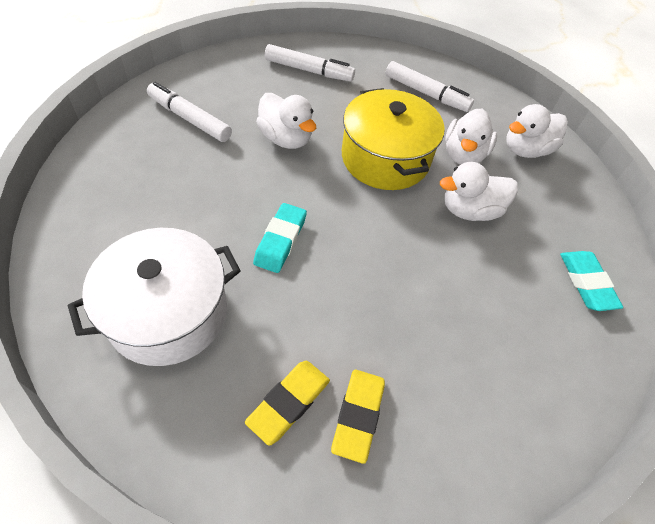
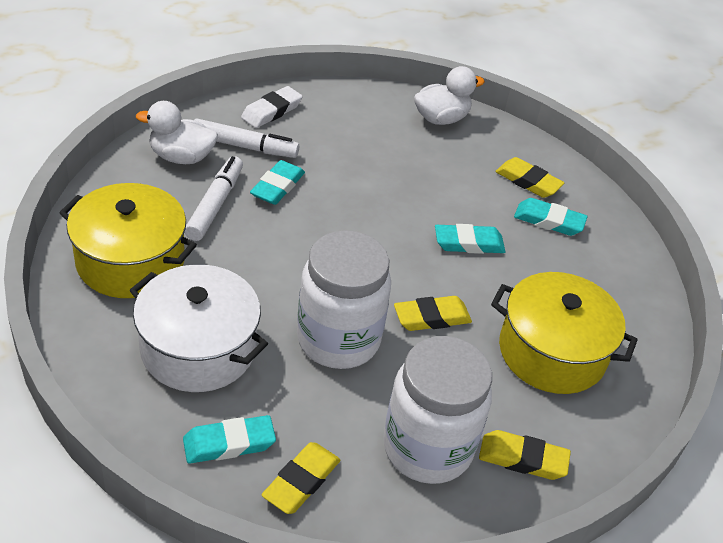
turquoise eraser: [253,203,307,273] [560,251,623,311] = 2 -> [183,415,276,463] [250,160,305,205] [435,224,506,254] [514,198,587,236] = 4
white duck: [256,93,316,149] [440,162,518,221] [445,109,497,165] [506,104,568,158] = 4 -> [136,101,218,164] [414,66,485,125] = 2
white eraser: none = 0 -> [241,86,303,128] = 1
white jar: none = 0 -> [297,230,391,369] [383,336,492,484] = 2
white marker: [147,82,232,142] [265,44,355,82] [386,61,474,112] = 3 -> [185,156,243,241] [194,119,299,158] = 2
yellow eraser: [245,361,330,446] [331,370,385,464] = 2 -> [262,442,340,514] [394,296,472,331] [479,430,571,480] [495,157,564,198] = 4
yellow pot: [342,88,445,190] = 1 -> [59,183,197,298] [491,272,638,394] = 2

